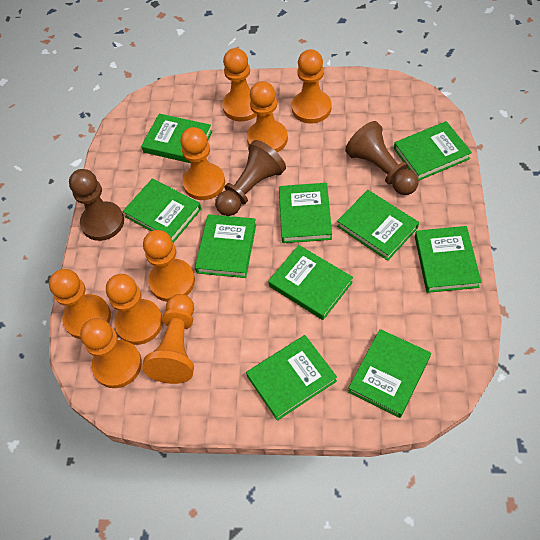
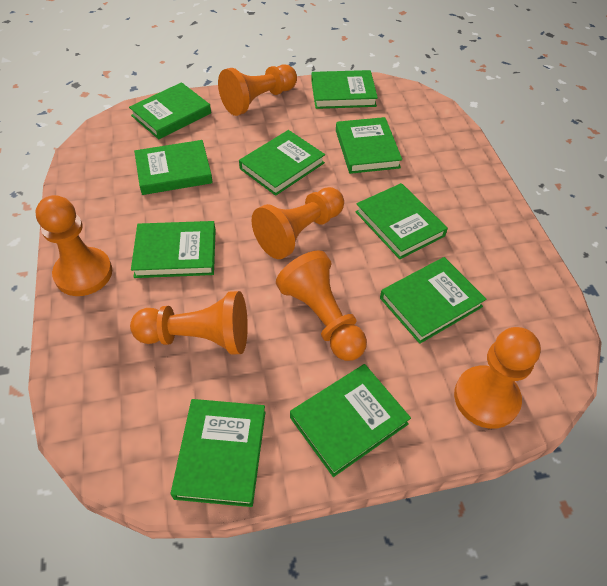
brown pawn: [69,169,124,241] [215,140,286,216] [345,121,419,195] = 3 -> none = 0
orange pawn: [49,269,111,339] [80,318,142,388] [106,274,163,345] [142,294,194,384] [143,230,195,302] [180,127,225,200] [222,48,257,121] [247,81,288,152] [292,49,332,124] = 9 -> [35,195,112,296] [130,291,248,354] [218,64,297,116] [252,187,344,259] [276,250,367,361] [454,327,541,429] = 6

